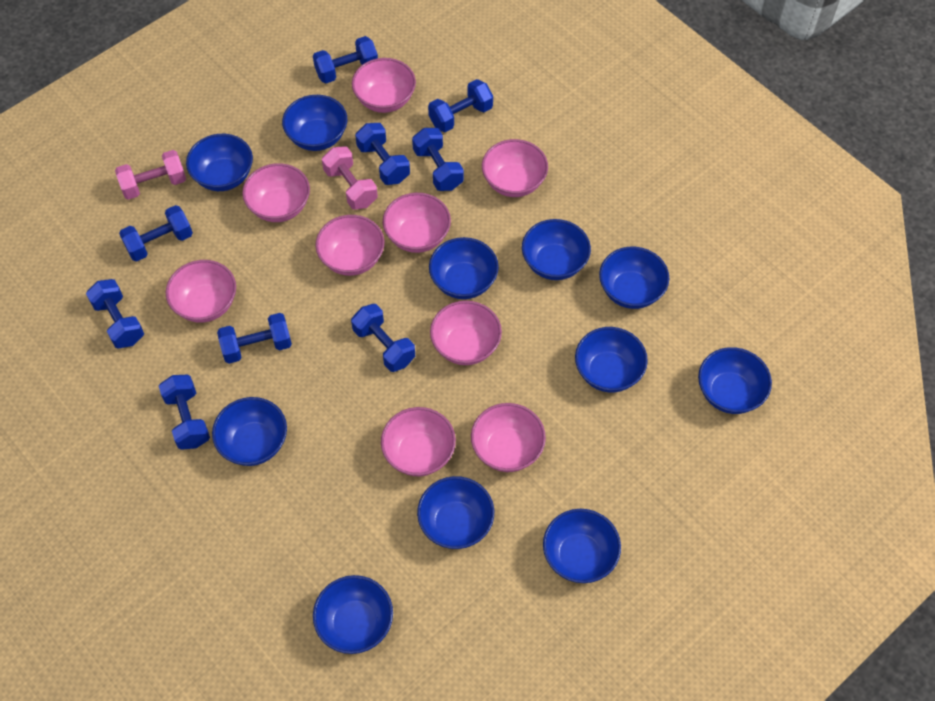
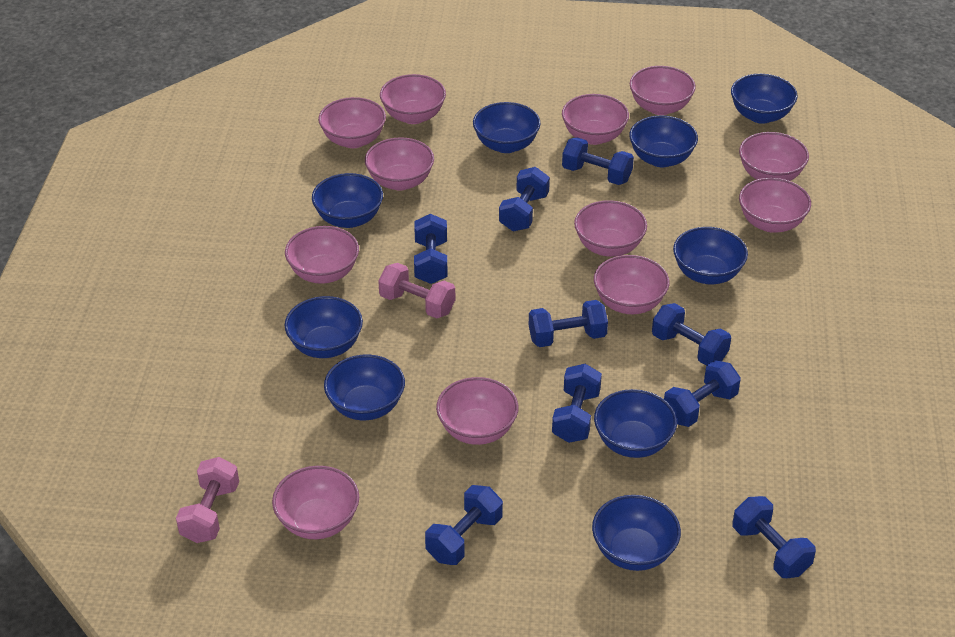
blue bowl: [186,134,253,191] [212,397,287,466] [282,95,347,151] [313,575,393,654] [417,476,494,549] [429,237,499,299] [522,219,591,280] [543,509,621,583] [575,327,648,392] [599,247,669,309] [698,347,772,414] = 11 -> [285,296,363,358] [312,173,383,228] [324,355,405,420] [473,102,540,153] [592,495,681,571] [594,389,677,458] [629,116,698,167] [673,227,748,284] [731,74,798,124] = 9
pink bowl: [165,260,236,323] [242,163,310,222] [315,215,384,276] [352,58,416,113] [381,407,456,476] [383,193,451,253] [430,301,502,365] [471,403,546,472] [482,139,548,197] = 9 -> [272,466,359,539] [285,226,359,284] [318,97,386,148] [365,137,434,190] [380,74,446,124] [436,377,518,445] [562,94,629,145] [574,200,647,257] [594,255,670,314] [630,66,696,115] [739,132,809,181] [739,178,811,233] = 12

